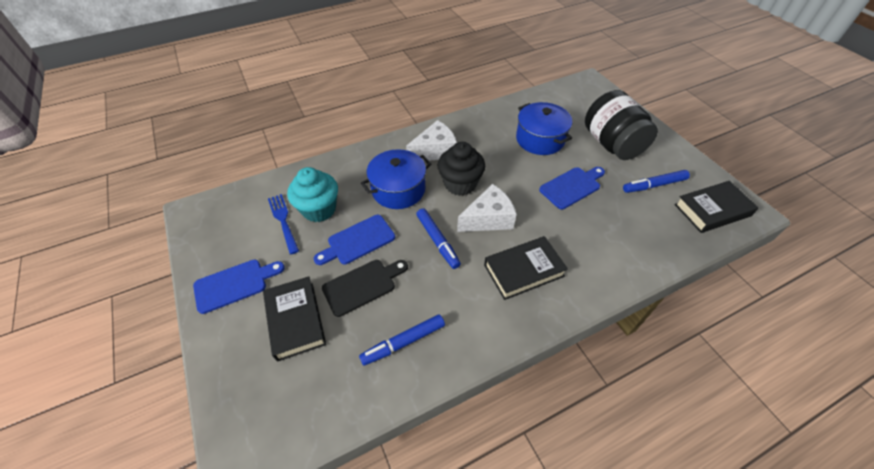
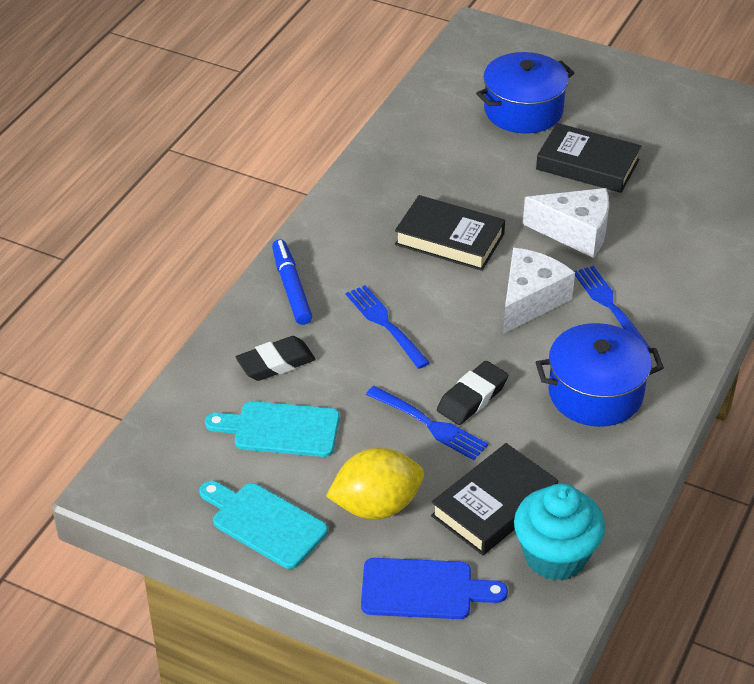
black cupcake: [438,142,485,196] = 1 -> none = 0
black cutting board: [322,260,408,317] = 1 -> none = 0
black eraser: none = 0 -> [236,336,316,381] [437,361,508,425] = 2
black jar: [585,90,658,160] = 1 -> none = 0
blue cutting board: [193,260,285,314] [314,215,395,265] [539,167,605,209] = 3 -> [361,558,508,619] = 1
blue fork: [268,194,299,255] = 1 -> [346,285,430,369] [366,386,488,460] [574,266,650,348] = 3
blue marker: [359,314,445,366] [416,208,461,269] [623,170,690,193] = 3 -> [272,239,312,325] = 1
turquoise cutting board: none = 0 -> [199,481,328,569] [205,401,340,457] = 2
yellow lemon: none = 0 -> [326,448,424,519] = 1

